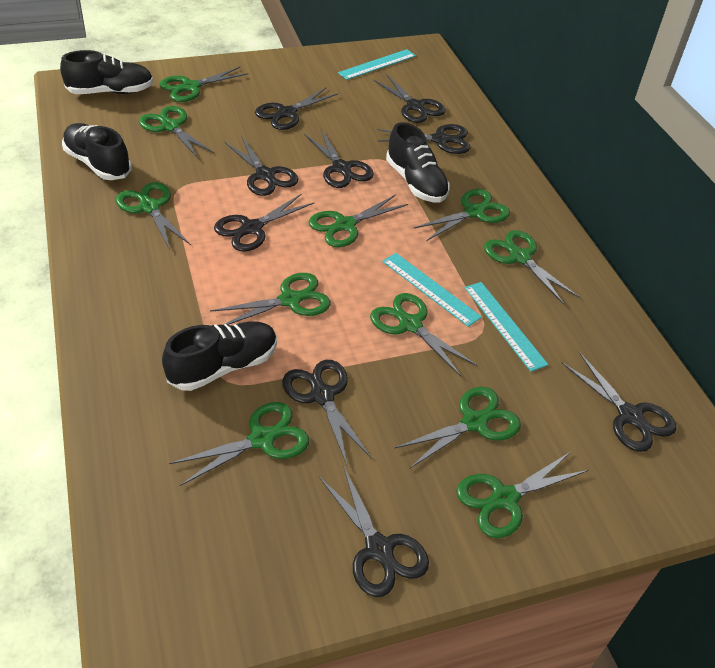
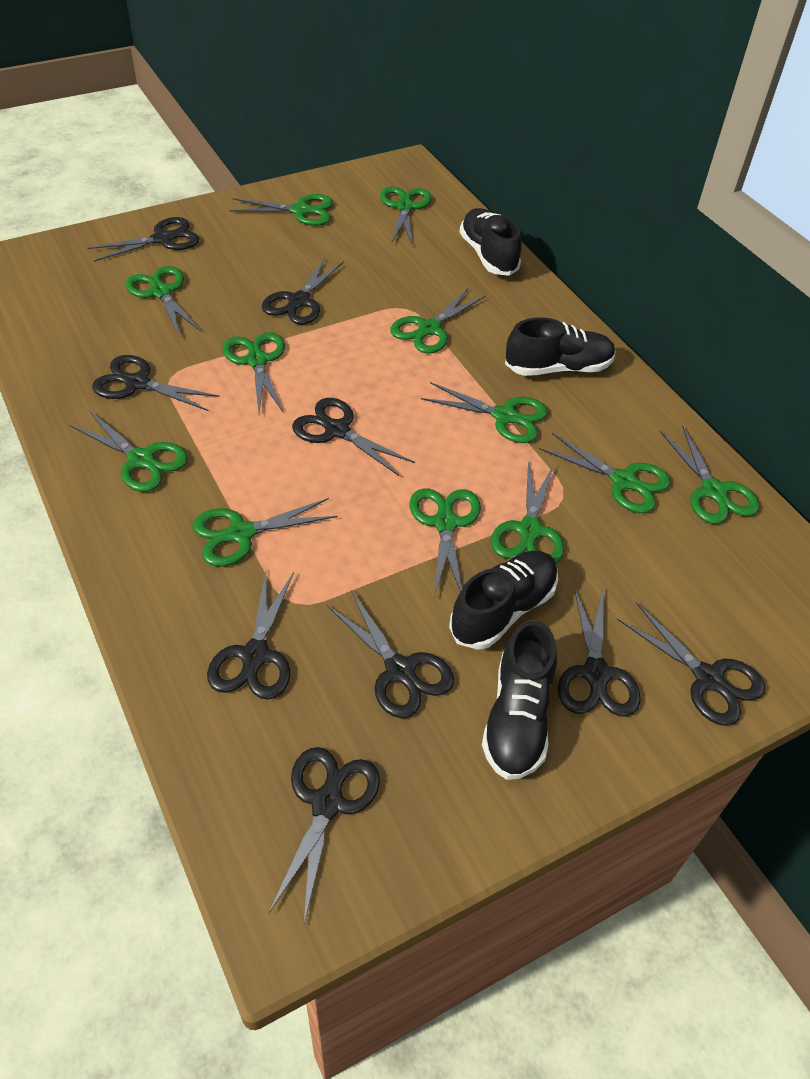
green scissors: [116,182,191,249] [139,106,215,158] [159,67,249,102] [169,402,309,486] [210,273,331,325] [309,195,408,247] [370,293,478,377] [394,387,521,469] [413,189,510,241] [456,452,589,538] [484,230,580,305] = 11 -> [69,411,188,492] [125,266,201,336] [193,498,338,566] [223,332,285,413] [230,194,333,226] [380,186,432,245] [390,289,486,354] [409,488,481,598] [421,382,548,443] [491,460,564,563] [539,433,671,513] [660,425,760,524] = 12
turquoise ruler: [338,49,416,80] [382,253,482,327] [465,282,549,372] = 3 -> none = 0

